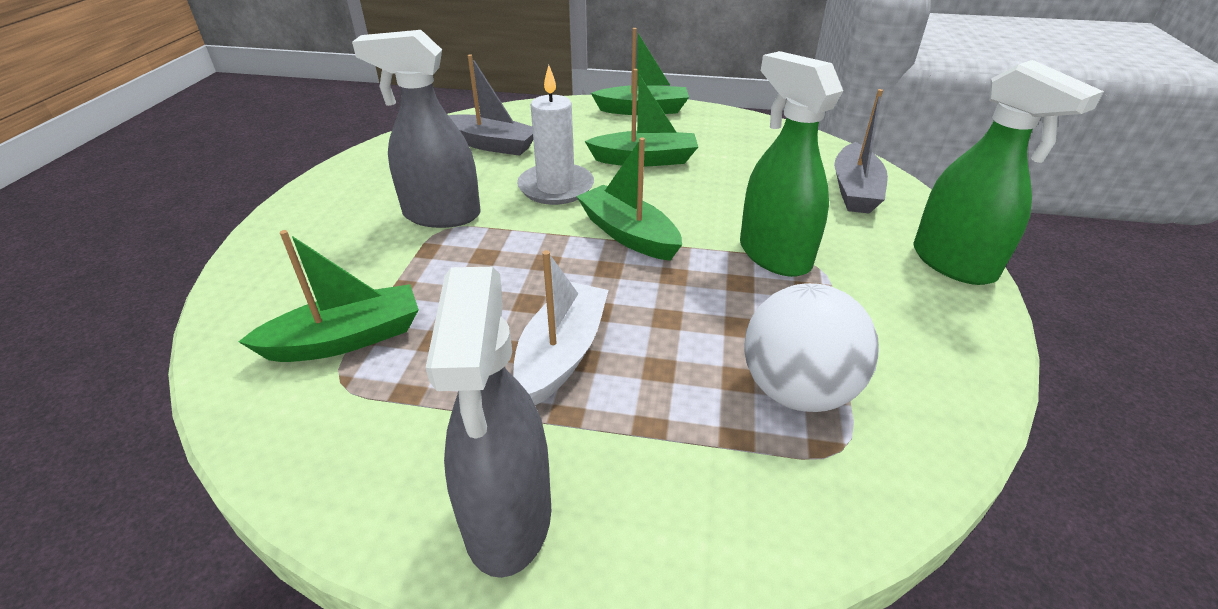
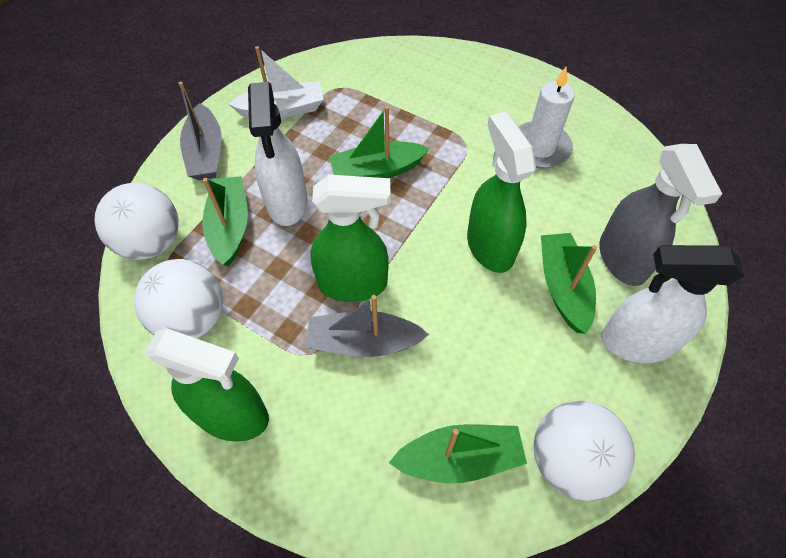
green spray bottle: [740,51,843,277] [913,60,1104,285] = 2 -> [145,329,269,442] [310,175,391,302] [467,112,536,273] = 3
grey spray bottle: [352,30,481,228] [426,267,551,578] = 2 -> [599,144,722,286] = 1
white ball: [744,283,879,412] = 1 -> [94,183,179,260] [134,259,223,338] [533,401,635,501] = 3
white spray bottle: none = 0 -> [248,82,308,226] [601,245,744,363] = 2

